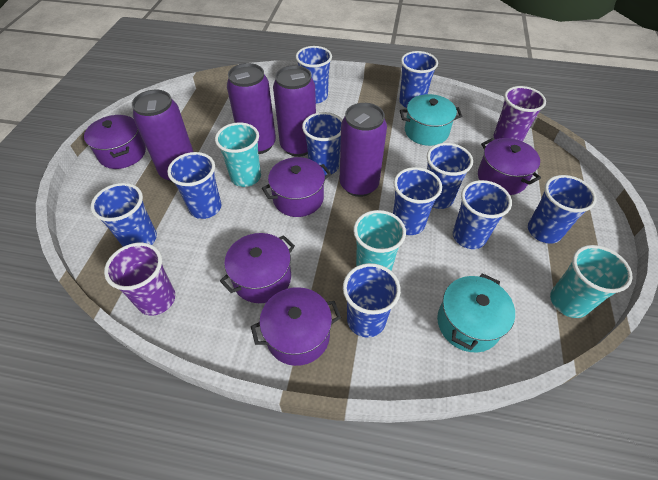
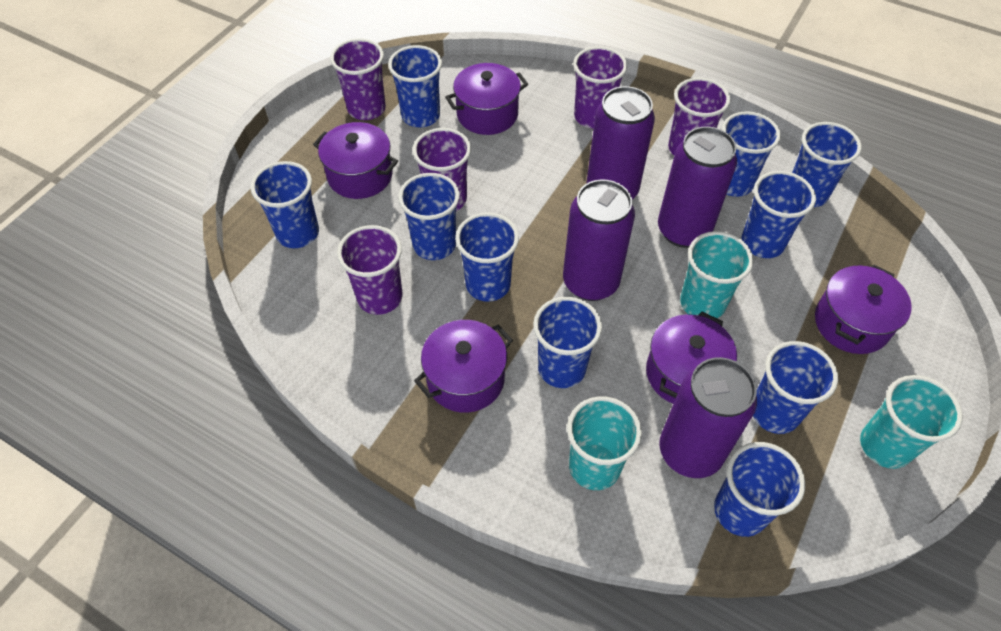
purple cup: [104,243,175,316] [494,86,546,141] = 2 -> [330,38,386,120] [337,225,403,315] [412,128,471,211] [573,46,627,129] [668,78,730,155] = 5
turquoise pot: [400,94,462,146] [437,273,515,352] = 2 -> none = 0

